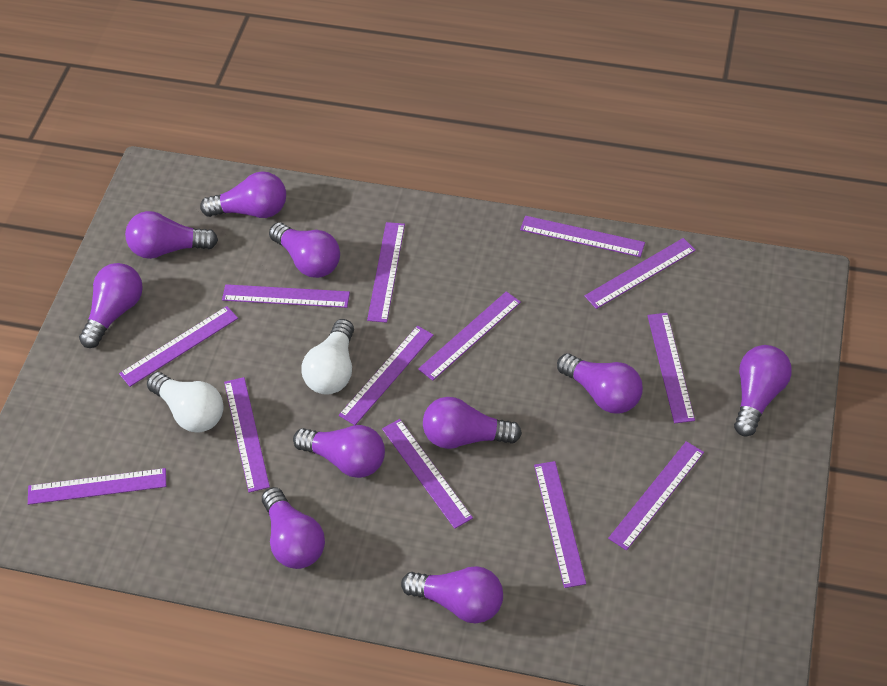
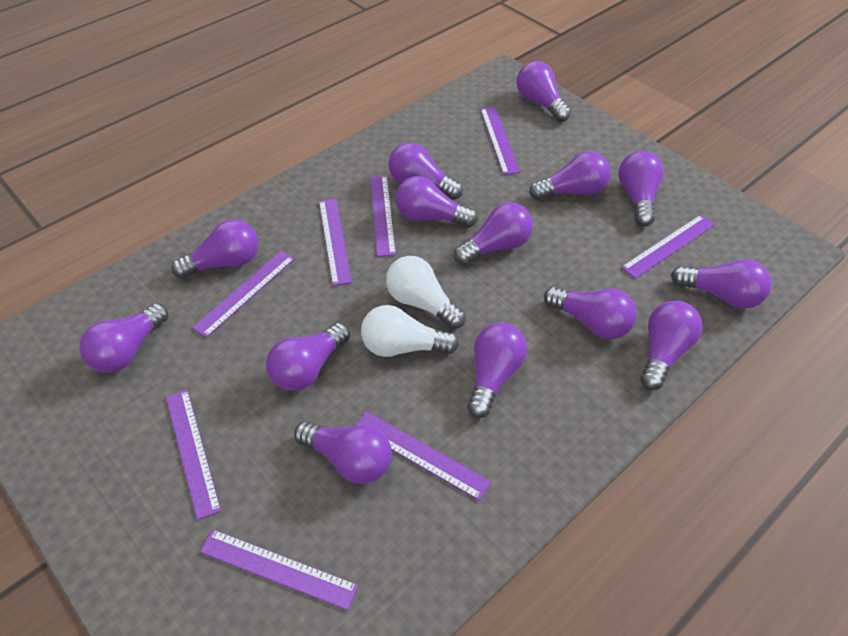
purple light bulb: [79,263,143,348] [125,211,218,259] [200,171,286,218] [262,487,325,569] [269,222,340,278] [293,425,385,478] [401,566,503,623] [423,397,522,449] [557,353,643,414] [734,345,792,437] = 10 -> [79,303,168,373] [172,219,258,279] [266,323,350,391] [295,421,392,484] [388,142,463,200] [395,176,478,228] [454,202,533,265] [467,323,527,418] [517,61,571,122] [529,151,611,200] [544,286,636,339] [619,151,664,227] [640,301,702,390] [671,259,772,309] = 14
purple ruler: [28,468,166,505] [119,306,238,387] [222,284,350,308] [224,377,270,493] [339,326,433,425] [367,222,405,323] [382,419,473,529] [418,291,521,381] [520,216,645,257] [534,461,586,588] [584,238,696,309] [608,441,704,550] [648,313,695,423] = 13 -> [166,389,221,520] [192,251,295,338] [200,529,359,610] [319,199,352,286] [355,411,491,501] [370,175,396,257] [480,107,520,175] [621,215,715,279] = 8

